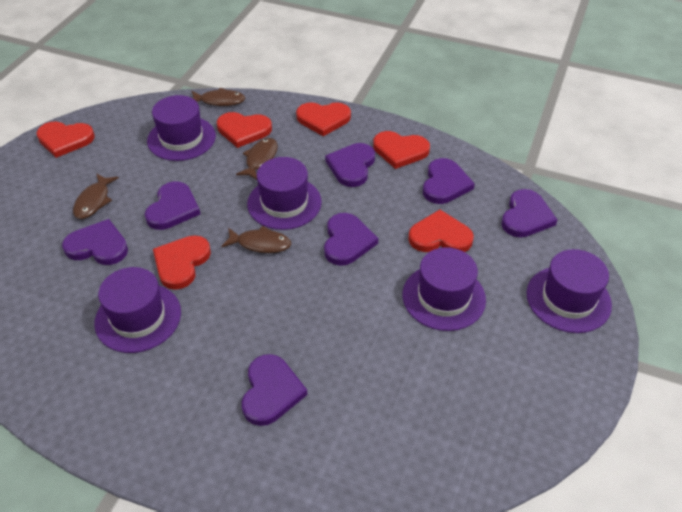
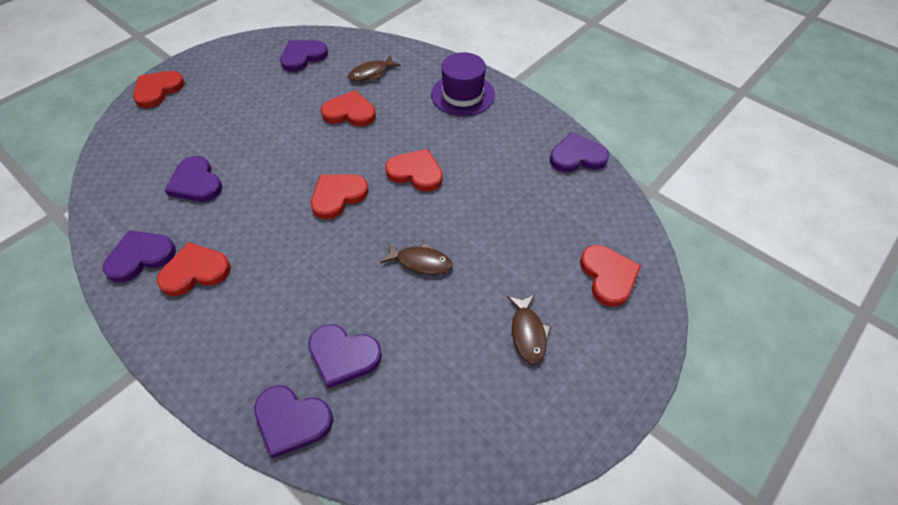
brown fish: [73,173,119,219] [192,88,245,106] [222,226,291,253] [236,138,278,180] = 4 -> [348,55,401,81] [380,242,453,275] [507,294,551,364] = 3
purple hat: [94,267,181,353] [147,95,216,161] [247,157,322,230] [403,247,486,331] [527,249,612,333] = 5 -> [431,52,495,116] = 1
purple heart: [62,219,128,265] [145,181,200,230] [242,354,307,426] [324,213,378,266] [325,143,375,187] [423,158,475,204] [501,189,557,237] = 7 -> [103,231,176,283] [165,156,222,202] [254,385,333,458] [280,40,328,72] [308,324,382,389] [550,132,609,172] = 6

